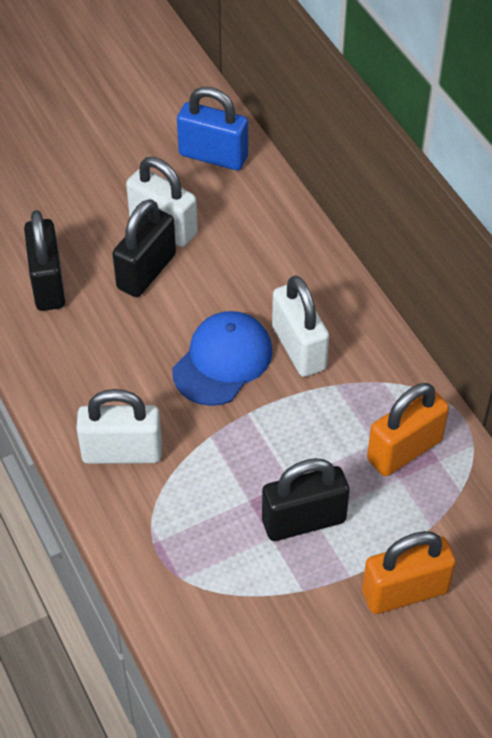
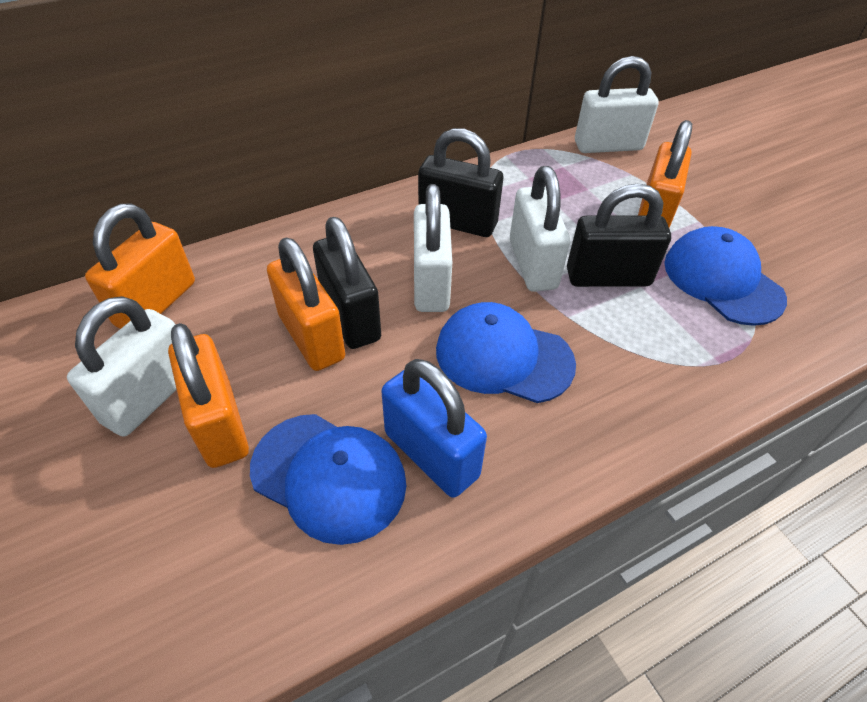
blue cap: [173,311,273,406] = 1 -> [250,414,406,545] [436,302,576,403] [664,226,787,326] = 3
orange padlock: [362,531,456,614] [367,383,449,476] = 2 -> [85,204,195,329] [168,323,249,468] [267,238,345,371] [638,120,692,228] = 4
white padlock: [76,389,162,464] [126,157,198,247] [272,275,329,377] = 3 -> [67,296,177,437] [414,184,452,312] [510,166,570,292] [575,56,659,153] = 4

